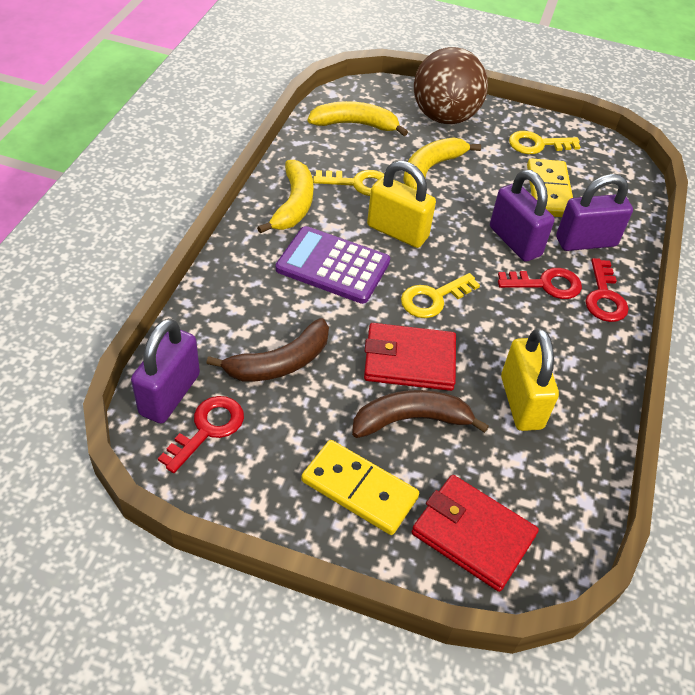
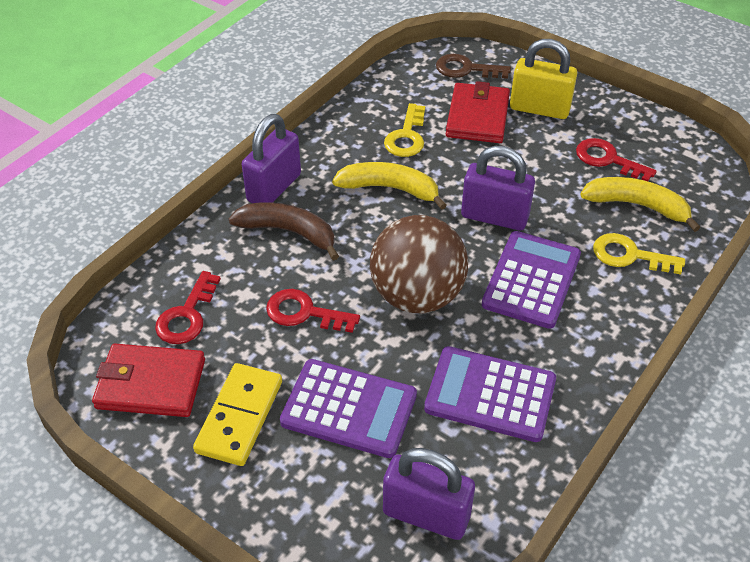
brown banana: [206,318,329,381] [352,390,489,438] = 2 -> [229,202,339,261] = 1
brown key: none = 0 -> [436,54,511,79] = 1
purple calculator: [276,226,390,304] = 1 -> [280,359,417,458] [424,346,556,442] [482,231,581,329] = 3
yellow banana: [257,160,314,234] [308,101,408,136] [403,137,481,189] = 3 -> [332,162,447,210] [580,177,700,232] = 2
yellow domino: [301,440,419,535] [527,158,573,217] = 2 -> [193,363,282,466] = 1
yellow key: [313,170,384,196] [401,273,480,318] [509,131,580,154] = 3 -> [384,103,425,157] [593,233,685,275] = 2
yellow padlock: [367,161,436,248] [501,328,559,431] = 2 -> [510,39,577,119] = 1

